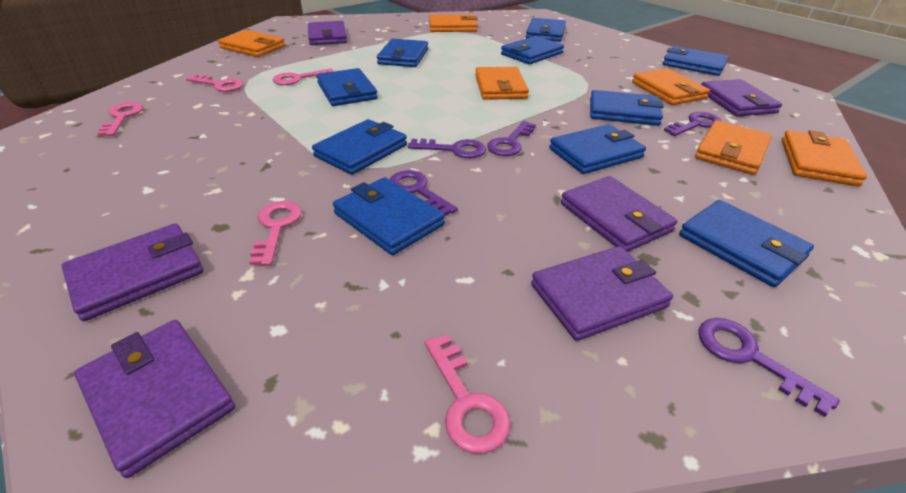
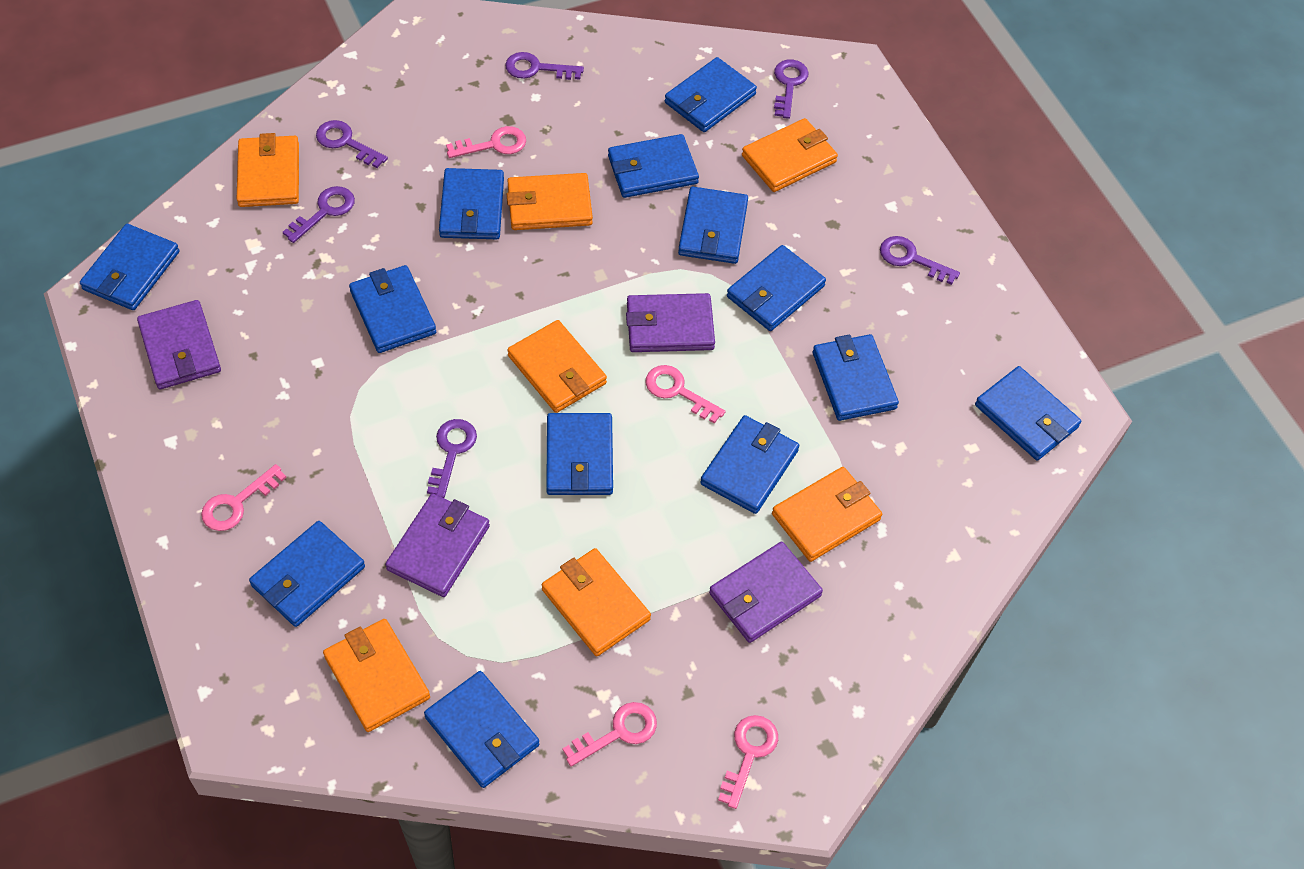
blue wallet: [312,119,407,175] [317,68,378,106] [333,177,445,255] [377,39,428,67] [501,36,564,64] [526,18,566,42] [549,124,646,174] [590,90,664,126] [663,46,729,76] [679,200,814,287] = 10 -> [80,224,180,310] [249,521,365,627] [349,265,436,353] [424,671,539,788] [439,168,504,239] [546,413,613,495] [608,134,699,198] [665,57,757,132] [678,187,748,264] [700,415,799,514] [727,245,826,331] [813,334,899,421] [975,366,1081,460] = 13
orange wallet: [218,30,285,57] [429,14,478,32] [475,67,529,100] [632,68,710,105] [695,120,772,175] [782,130,867,186] = 6 -> [237,133,299,207] [323,619,430,732] [507,173,593,230] [507,320,607,413] [542,548,651,656] [742,118,838,192] [772,467,882,562] = 7
purple key: [389,170,458,216] [408,139,486,158] [487,121,536,156] [664,112,721,136] [698,318,840,417] = 5 -> [283,186,355,243] [316,120,388,168] [427,419,477,498] [505,52,584,80] [774,60,809,119] [880,236,960,285] = 6
purple wallet: [61,223,204,321] [74,320,235,478] [308,21,347,45] [531,246,673,341] [561,176,677,252] [701,79,782,117] = 6 -> [137,300,221,389] [385,493,490,597] [626,293,715,352] [709,542,823,643] = 4

